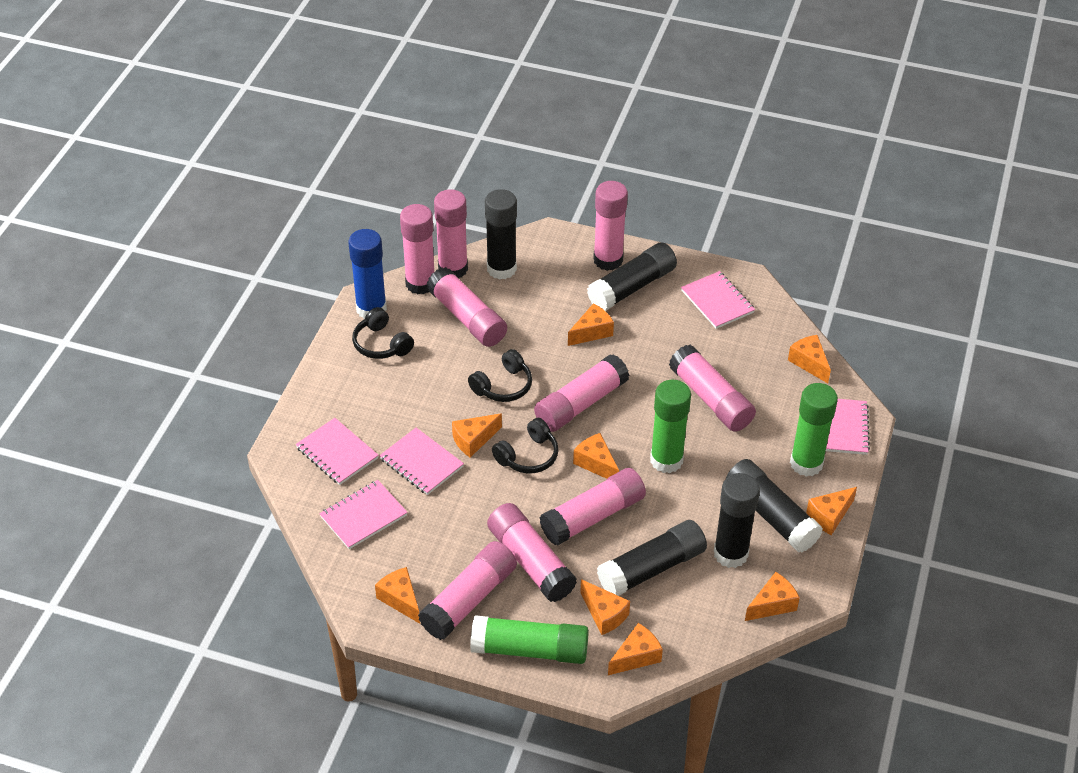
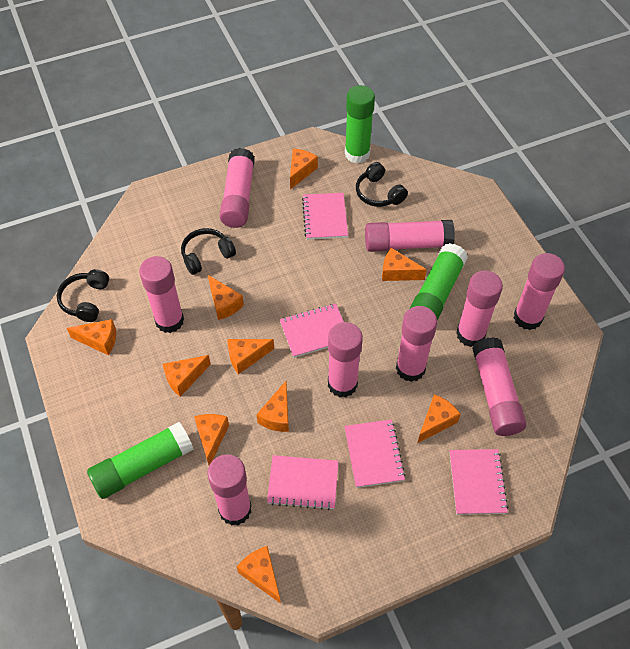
black glue stick: [485,189,517,280] [587,242,677,311] [597,520,707,596] [714,473,760,568] [726,459,823,553] = 5 -> none = 0
blue glue stick: [349,229,387,319] = 1 -> none = 0
orange cheese: [375,567,420,624] [452,413,502,457] [568,303,614,346] [573,433,619,479] [580,579,630,635] [608,623,663,675] [745,572,800,621] [788,335,831,383] [806,487,857,535] = 9 -> [67,319,116,355] [162,355,211,397] [194,414,229,465] [208,275,244,320] [228,339,274,374] [237,546,281,604] [256,381,289,432] [290,149,318,190] [382,248,427,281] [418,394,461,443] = 10

